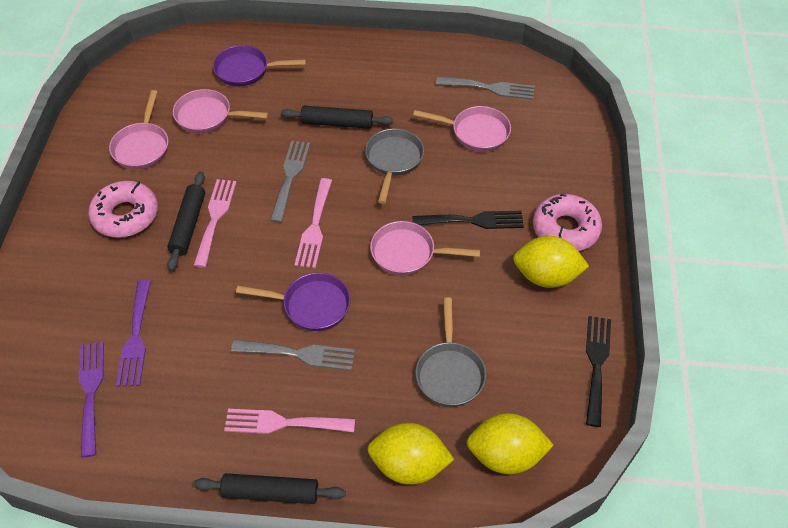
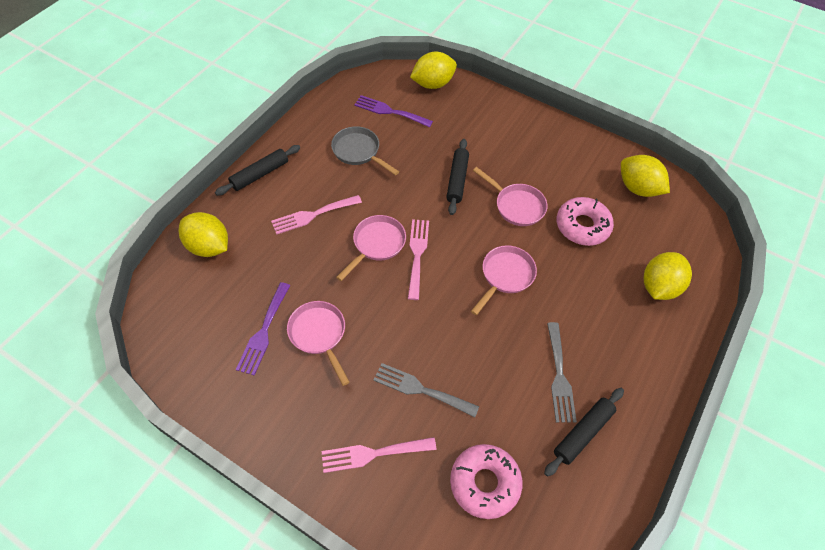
black fork: [412,211,524,229] [586,316,611,427] = 2 -> none = 0
grey fork: [231,340,355,371] [270,140,310,223] [436,77,535,100] = 3 -> [373,363,479,417] [547,322,577,423] = 2
grey pan: [365,129,424,204] [415,298,486,407] = 2 -> [331,126,399,175] = 1
purple pan: [213,45,306,86] [236,273,350,331] = 2 -> none = 0
yellow lemon: [367,423,454,485] [467,413,553,474] [513,236,589,288] = 3 -> [179,212,228,257] [410,52,457,89] [621,155,670,197] [644,252,692,300] = 4

